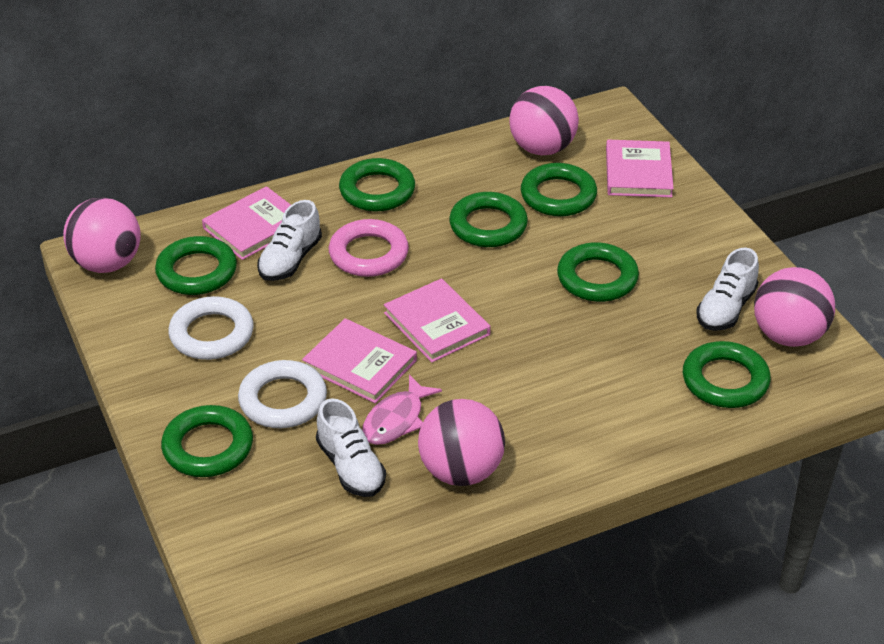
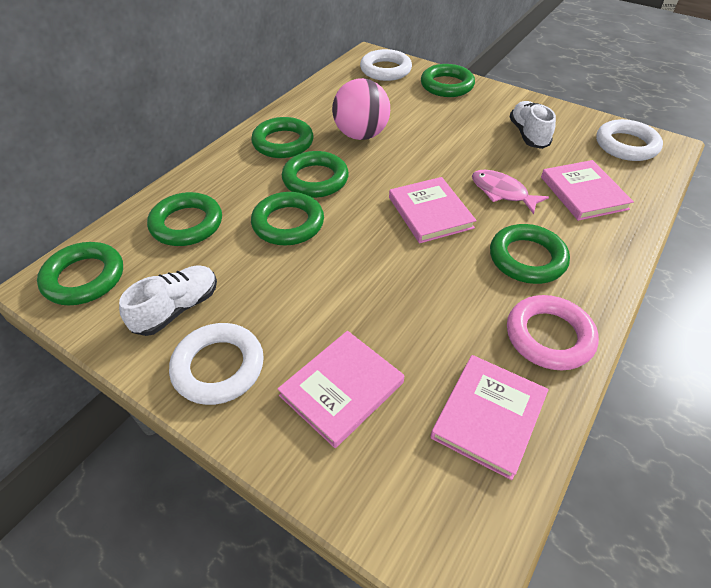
pink ball: [63,197,141,273] [418,399,505,486] [509,86,579,155] [754,267,835,347] = 4 -> [332,78,390,140] = 1
white ring: [168,296,254,360] [238,360,327,428] = 2 -> [169,323,264,405] [360,49,412,81] [596,119,663,161] = 3
white shoe: [257,200,322,281] [316,398,386,497] [696,248,759,331] = 3 -> [119,266,217,336] [509,101,556,149] = 2

